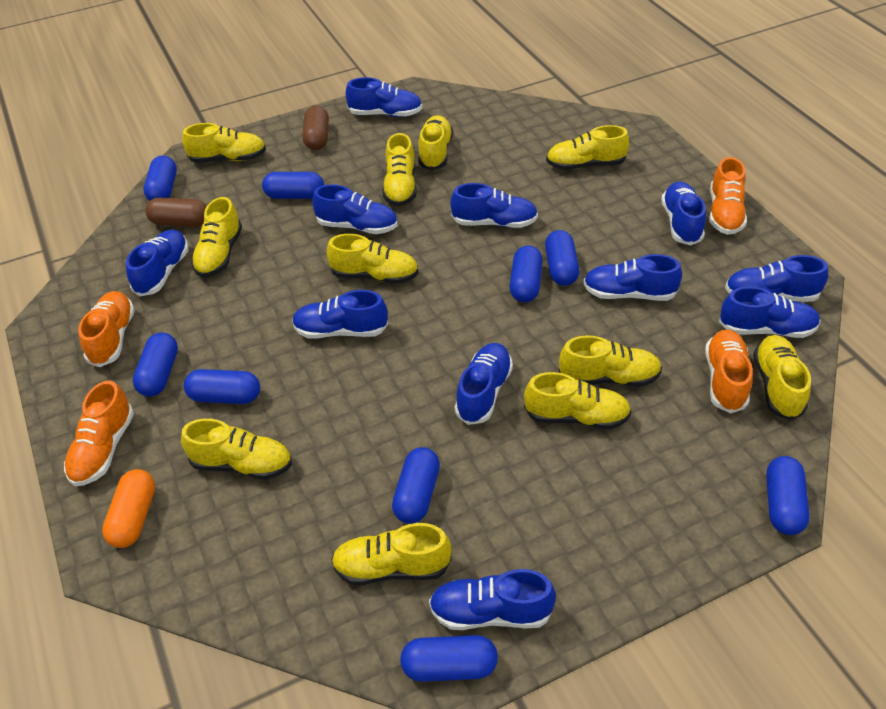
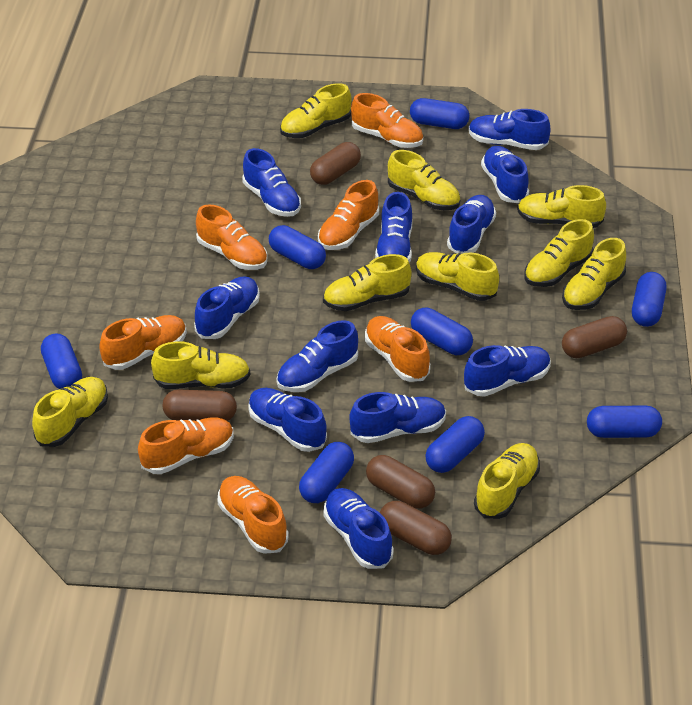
blue capsule: [133,333,178,397] [144,155,177,201] [184,369,260,404] [262,172,324,199] [392,447,440,524] [400,635,498,682] [510,246,543,302] [545,230,579,286] [766,456,810,535] = 9 -> [41,333,82,389] [269,225,326,269] [299,442,354,503] [410,98,469,129] [411,308,473,355] [425,416,485,473] [587,406,662,438] [632,272,667,327] = 8
brown capsule: [145,198,207,227] [303,106,329,150] = 2 -> [163,390,237,421] [310,142,361,185] [366,455,435,509] [380,501,452,555] [562,316,627,358] = 5
orange capsule: [102,469,155,548] = 1 -> none = 0
orange shoe: [64,381,134,486] [78,291,135,367] [705,330,753,413] [710,157,747,235] = 4 -> [99,315,187,370] [138,417,234,474] [196,204,267,270] [217,476,289,554] [318,180,379,250] [351,93,423,148] [365,316,430,382] = 7
yellow shoe: [181,418,292,480] [182,123,266,163] [191,197,242,278] [327,234,419,284] [331,523,452,585] [382,133,417,206] [418,115,453,170] [524,372,631,429] [546,125,629,170] [559,335,662,386] [753,335,811,420] = 11 -> [32,377,108,447] [151,341,250,389] [280,83,351,138] [323,254,411,311] [388,150,460,210] [416,252,499,301] [474,443,540,519] [517,185,606,228] [524,219,594,287] [562,238,626,310] = 10

